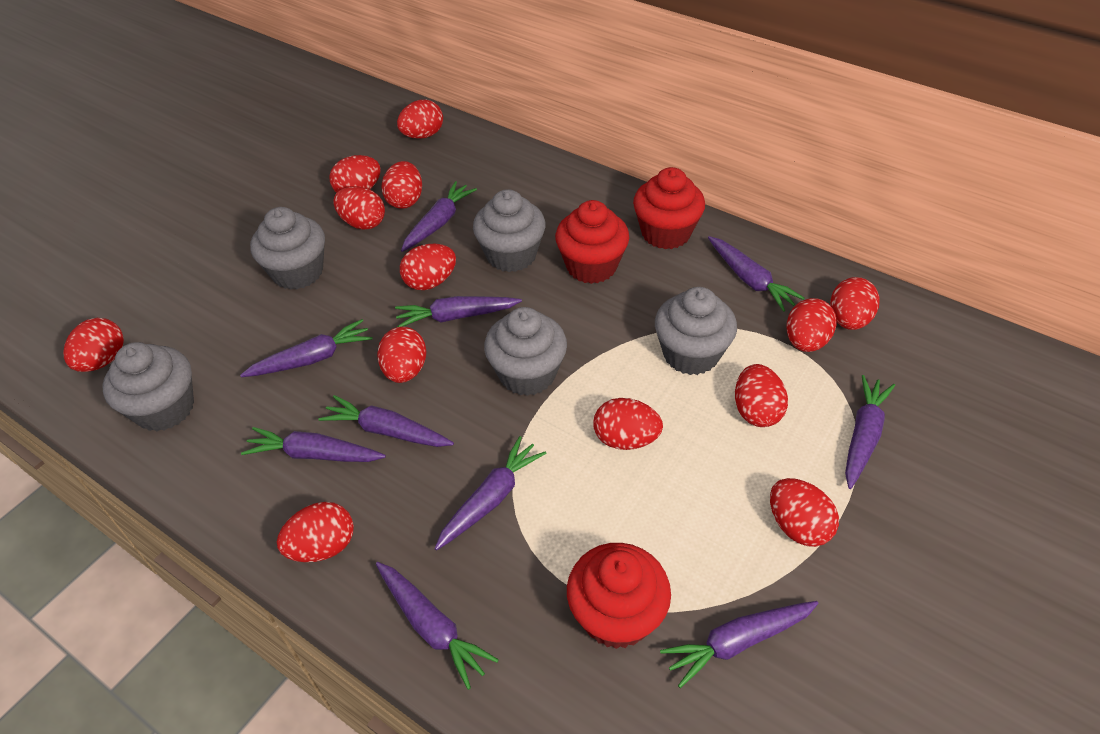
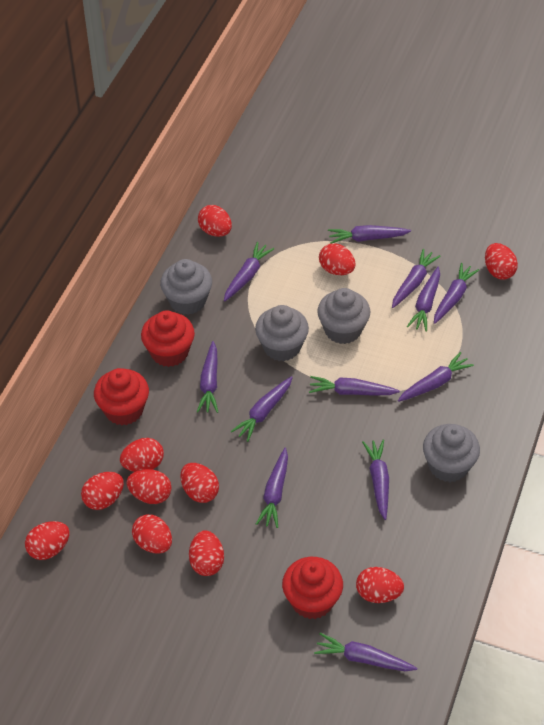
grey cupcake: [102,342,194,432] [250,207,325,290] [473,189,546,272] [484,307,567,396] [655,287,737,375] = 5 -> [160,259,212,315] [255,305,309,361] [317,288,370,344] [423,424,480,482] = 4
purple carrot: [240,319,372,377] [241,427,386,462] [319,395,454,447] [376,562,499,690] [395,296,522,327] [401,181,477,252] [434,436,547,550] [660,601,819,688] [708,236,805,312] [845,375,895,489] = 10 -> [197,341,218,413] [224,242,274,301] [230,376,293,442] [256,448,288,528] [309,376,400,396] [314,633,417,671] [328,225,411,244] [362,440,389,520] [392,249,441,308] [398,352,474,402] [407,267,440,332] [434,263,479,324] = 12
red egg: [63,318,124,372] [277,502,354,562] [329,155,381,193] [333,186,385,230] [377,327,426,383] [381,161,422,209] [397,100,443,139] [400,243,456,290] [593,398,663,450] [735,364,788,427] [770,478,839,547] [787,298,837,352] [830,277,880,330] = 13 -> [25,521,69,560] [81,472,124,510] [120,438,164,472] [126,469,172,504] [132,514,172,554] [180,463,219,503] [189,530,224,576] [198,205,232,237] [319,243,356,275] [356,567,404,603] [485,243,518,280] = 11

